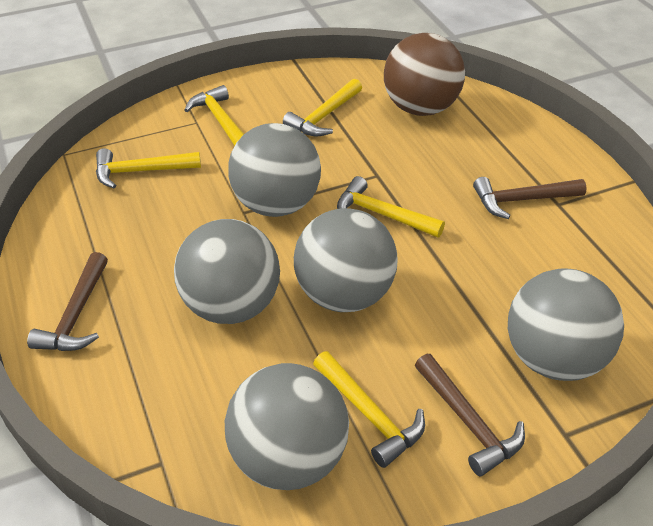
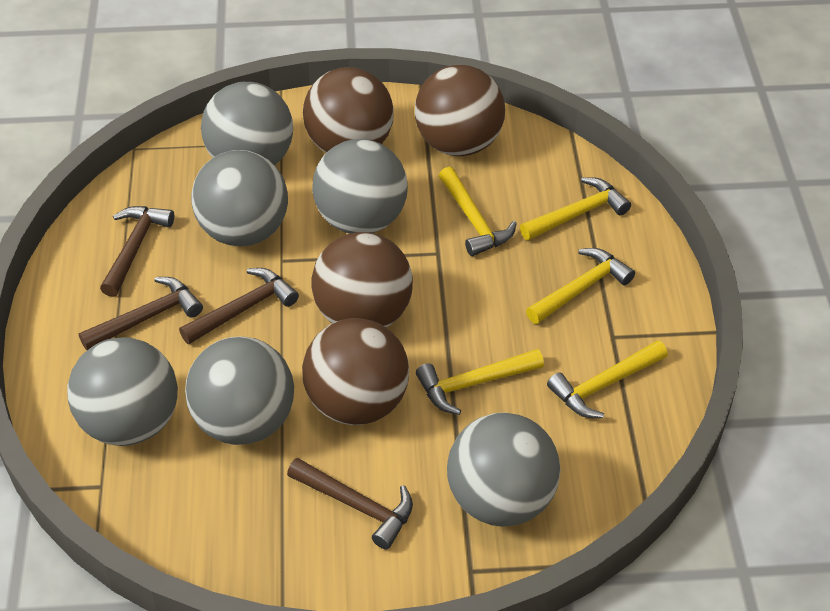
brown ball: [384,33,465,116] = 1 -> [302,318,409,425] [303,67,394,153] [312,232,413,327] [415,65,505,156] = 4
brown hammer: [27,252,108,351] [415,354,525,476] [473,177,586,219] = 3 -> [79,277,203,350] [100,206,174,297] [179,268,299,344] [287,458,413,550] = 4
grey ball: [174,219,280,324] [225,363,349,490] [228,123,321,217] [294,208,398,312] [508,268,624,381] = 5 -> [67,337,178,446] [185,336,294,445] [191,150,288,247] [201,82,293,165] [312,139,408,234] [447,413,561,527] = 6

